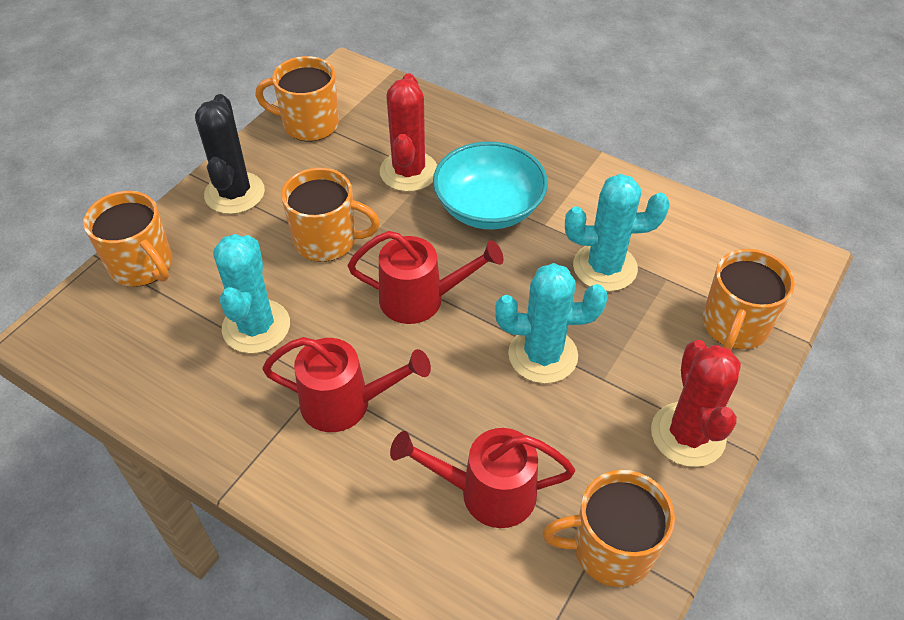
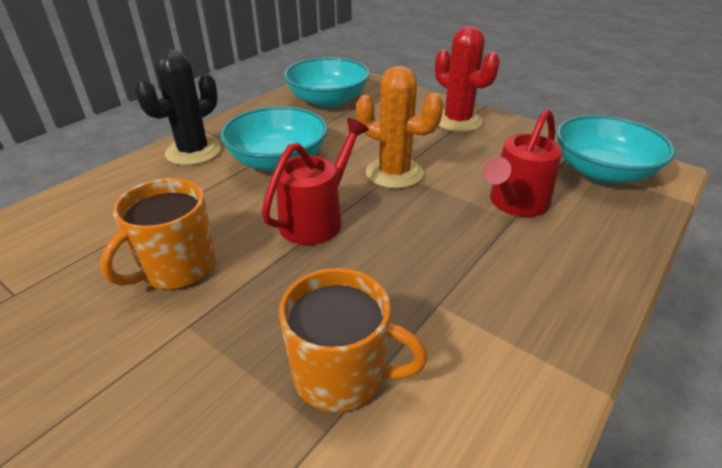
orange cactus: none = 0 -> [356,66,444,189] = 1
orange mug: [83,191,172,287] [255,56,339,141] [281,168,380,262] [543,470,675,587] [703,249,795,350] = 5 -> [100,178,216,290] [279,268,428,412] = 2
red cactus: [380,74,437,192] [651,340,741,467] = 2 -> [435,26,500,132] = 1
red watering can: [262,337,431,432] [348,231,504,324] [390,428,575,528] = 3 -> [261,118,369,245] [483,109,562,217] = 2
turquoise bowl: [433,142,548,229] = 1 -> [220,106,328,172] [284,57,370,108] [556,115,675,184] = 3
turquoise cactus: [213,234,290,354] [495,263,608,384] [565,174,670,291] = 3 -> none = 0

